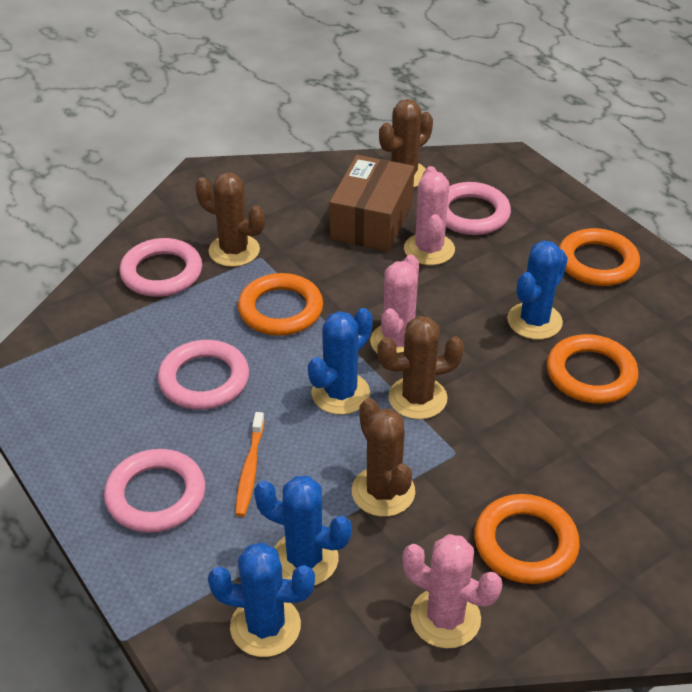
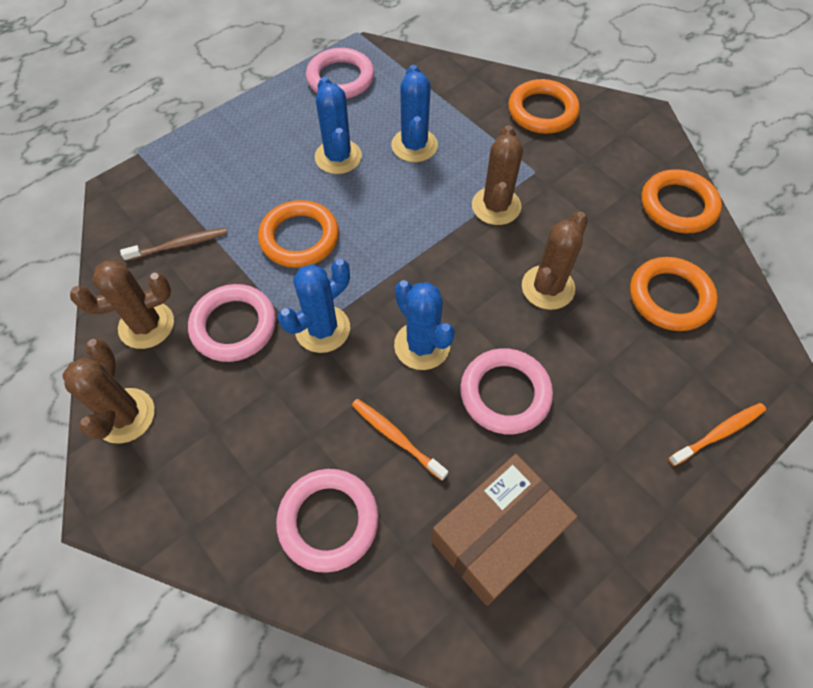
brown toothbrush: none = 0 -> [120,228,227,261] = 1
orange toothbrush: [235,412,265,517] = 1 -> [352,399,448,481] [668,403,766,466] = 2
pink cactus: [370,255,419,354] [403,534,502,649] [404,166,455,265] = 3 -> none = 0

